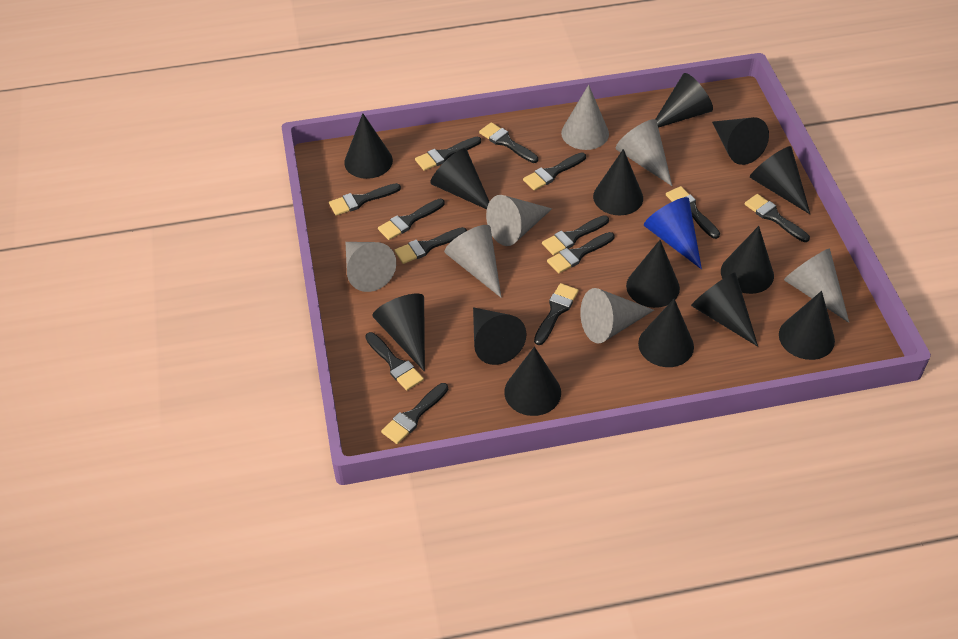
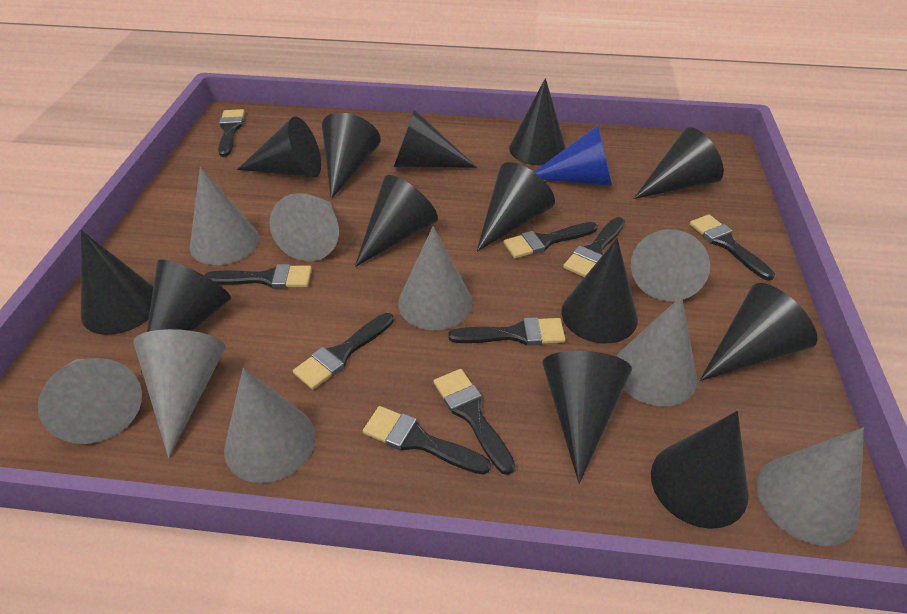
black brush: [329,183,401,216] [365,332,424,391] [378,199,445,240] [381,383,448,444] [395,227,467,264] [415,137,481,171] [479,122,538,163] [523,152,586,191] [534,283,579,345] [542,215,609,255] [547,232,614,273] [666,186,720,239] [745,194,810,242] = 13 -> [204,264,312,289] [218,109,245,157] [293,313,394,390] [363,406,491,475] [434,369,515,475] [448,317,566,346] [503,222,598,258] [563,217,625,277] [690,214,775,281] = 9
black cone: [344,113,393,179] [373,293,425,372] [430,148,489,209] [473,307,527,365] [504,347,561,416] [593,149,643,215] [626,240,680,308] [638,299,694,367] [655,73,713,128] [691,272,758,347] [712,117,769,165] [721,226,774,294] [750,146,810,214] [779,291,835,360] = 14 -> [81,230,154,335] [141,260,231,373] [237,116,321,177] [322,113,381,199] [355,175,438,267] [394,109,477,168] [477,162,555,252] [509,78,566,166] [542,351,632,484] [561,238,638,344] [634,127,724,199] [651,411,749,529] [700,283,818,381] = 13
grey cone: [345,242,396,292] [444,225,502,298] [486,195,552,246] [561,85,609,150] [580,288,654,344] [616,119,672,186] [784,249,849,323] = 7 -> [38,358,142,444] [133,329,225,458] [190,167,259,265] [224,368,316,483] [269,193,339,261] [398,226,473,330] [616,296,697,407] [631,229,710,302] [756,427,864,546] = 9

